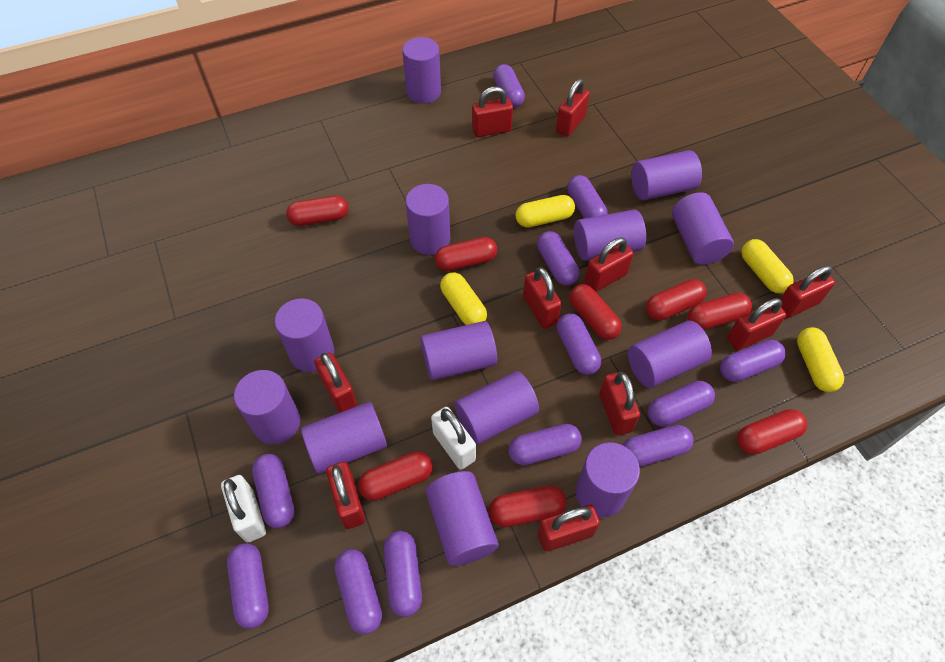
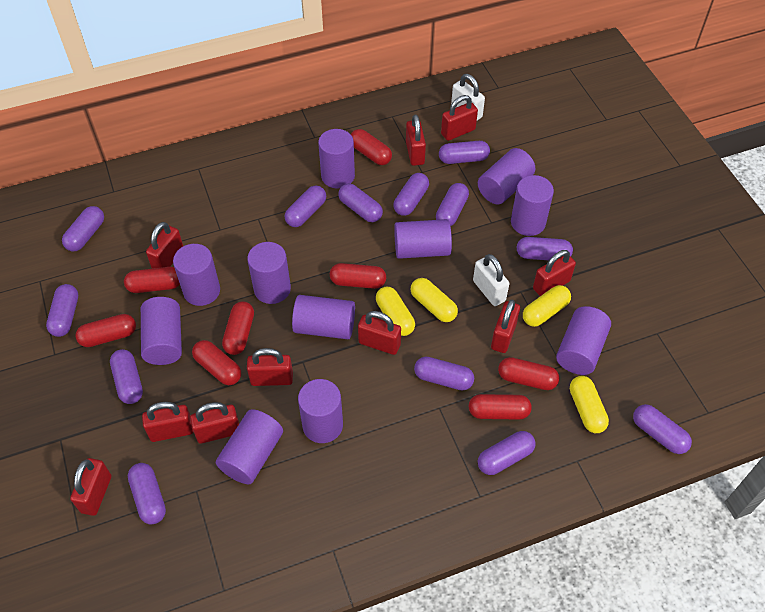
purple capsule: [227,543,269,629] [252,454,295,528] [334,549,382,635] [384,531,422,617] [493,64,525,108] [508,424,582,465] [537,231,580,286] [557,313,601,375] [567,175,608,219] [623,425,694,467] [648,381,715,427] [720,340,786,382] = 12 -> [46,284,78,337] [62,206,104,251] [110,349,143,404] [128,463,166,524] [285,185,326,227] [338,184,383,222] [393,173,429,216] [414,356,474,391] [436,183,469,226] [439,141,490,164] [478,431,536,475] [517,237,573,260] [633,404,692,454] = 13
purple cylinder: [234,370,301,444] [275,298,334,372] [301,402,387,474] [402,37,441,104] [406,184,450,255] [420,321,497,381] [426,471,499,566] [455,371,539,445] [574,209,646,261] [576,442,640,518] [628,321,712,388] [631,150,702,201] [672,192,734,265] = 13 -> [141,297,182,365] [173,244,220,306] [216,409,283,484] [247,242,291,304] [292,295,355,339] [298,379,343,443] [318,129,355,188] [394,219,452,259] [478,148,535,204] [511,175,554,236] [556,306,611,375] = 11

